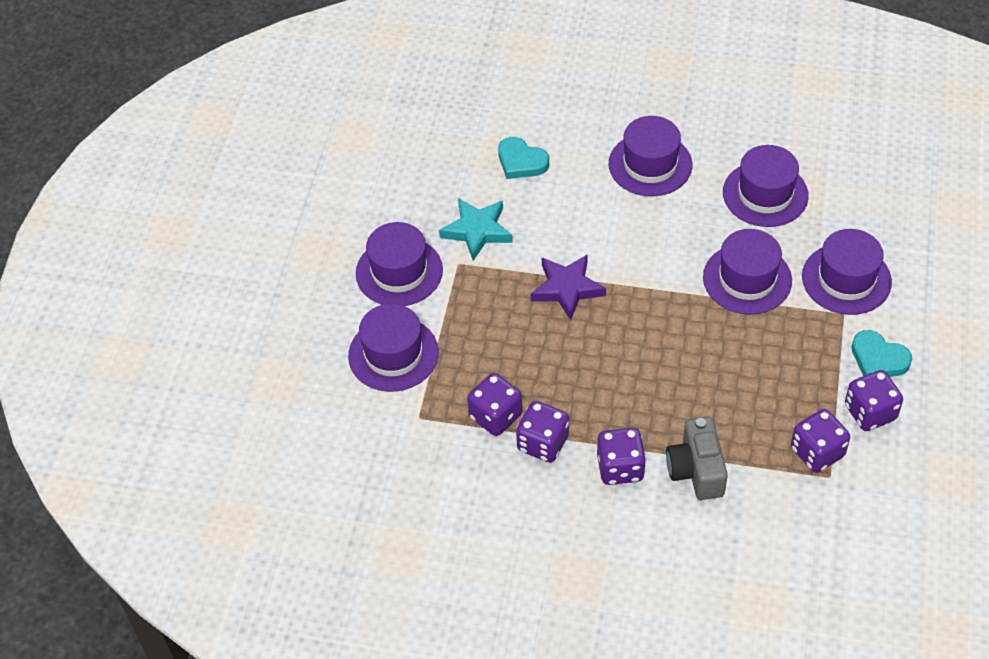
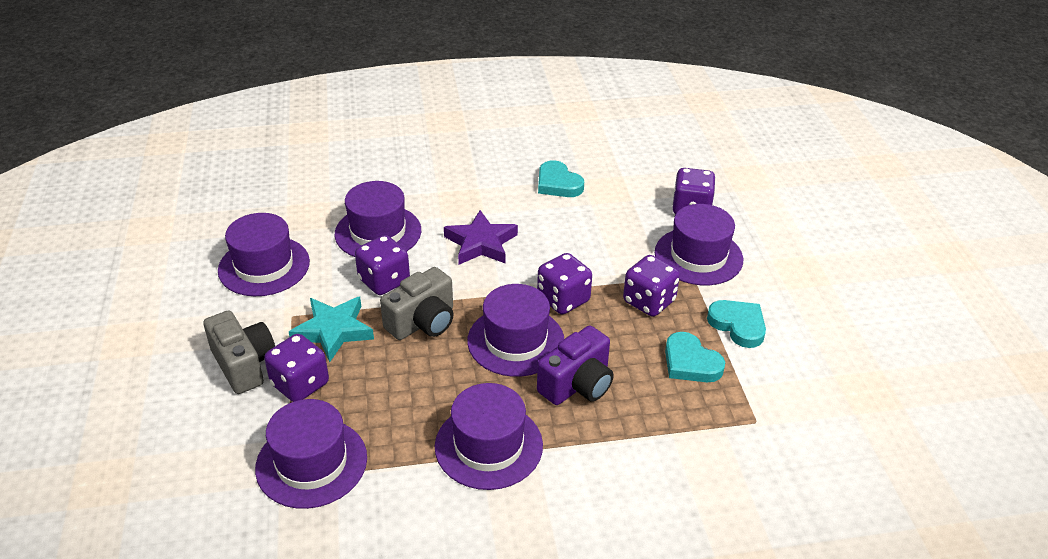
grey camera: [666,417,728,500] = 1 -> [203,310,275,394] [380,267,453,340] = 2
purple camera: none = 0 -> [537,325,614,405] = 1
turquoise heart: [498,137,549,179] [852,330,912,377] = 2 -> [538,160,584,197] [665,332,725,382] [707,300,766,348] = 3

